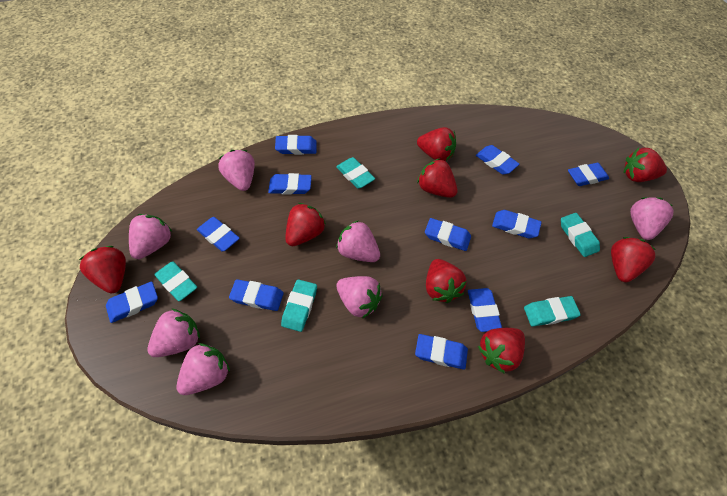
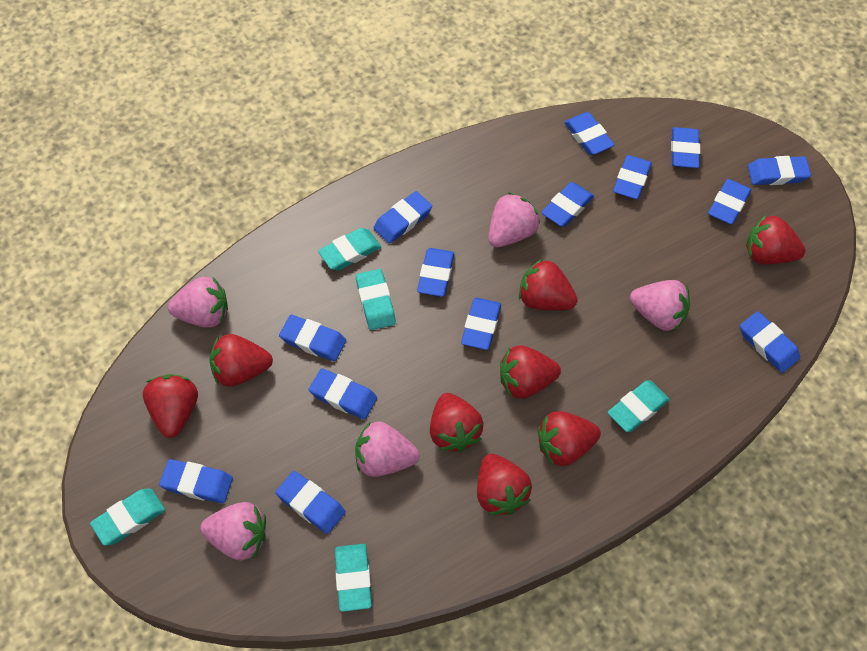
blue eraser: [106,282,158,323] [197,217,240,252] [229,279,284,311] [268,173,312,195] [275,135,317,155] [415,334,468,370] [425,218,471,251] [468,288,502,332] [476,145,519,175] [492,210,542,238] [568,163,609,186] = 11 -> [159,459,233,503] [276,471,345,534] [279,315,346,361] [309,368,377,420] [374,191,432,244] [417,248,454,297] [461,298,501,350] [541,182,594,227] [564,112,614,155] [613,155,652,199] [671,127,700,168] [708,179,751,225] [740,311,800,373] [748,156,811,185] = 14
pink strawberry: [129,214,172,259] [147,308,200,357] [176,343,230,395] [218,150,255,191] [336,220,380,262] [336,276,383,319] [630,197,674,240] = 7 -> [168,277,228,328] [200,502,266,561] [355,421,420,477] [488,192,540,248] [630,280,690,331] = 5

